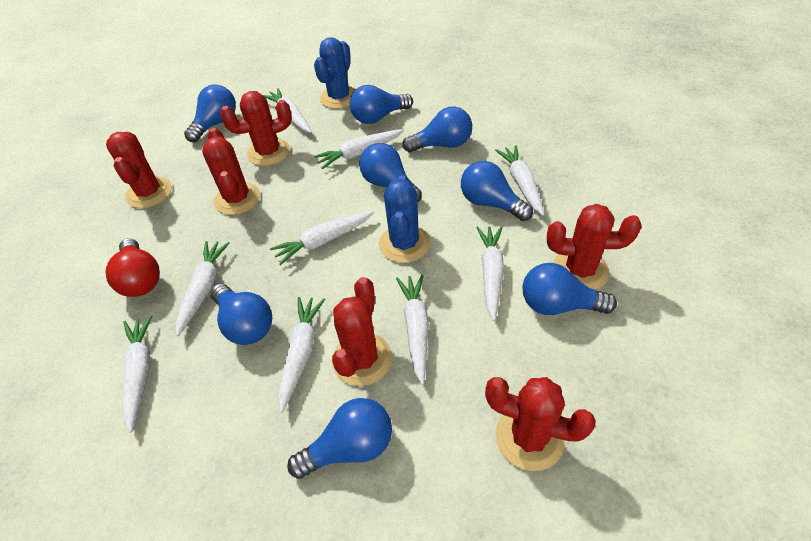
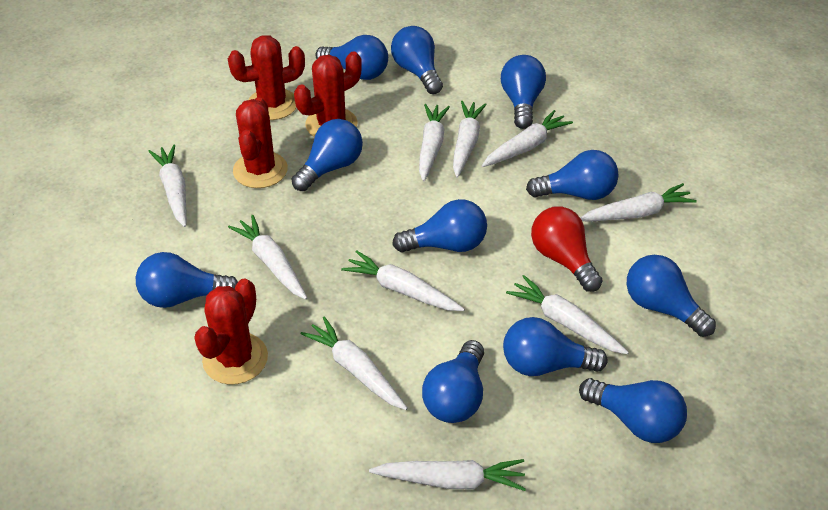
blue cactus: [314,37,356,109] [379,176,430,263] = 2 -> none = 0
blue light bulb: [184,84,236,142] [210,284,272,345] [287,398,392,479] [350,85,413,124] [359,143,422,202] [402,106,472,153] [461,161,533,221] [522,263,617,315] = 8 -> [136,252,238,308] [291,119,363,191] [315,35,388,80] [391,26,443,94] [392,199,487,253] [422,340,484,423] [501,55,546,129] [503,317,607,376] [526,150,619,200] [579,378,687,443] [627,255,716,337] = 11
red cactus: [106,131,172,208] [202,128,260,215] [220,91,292,166] [332,277,392,386] [485,377,596,471] [547,204,642,290] = 6 -> [194,278,268,385] [228,35,305,120] [233,97,288,188] [294,51,362,137] = 4
white carrot: [122,315,153,433] [176,241,230,336] [263,88,312,133] [270,210,374,265] [278,297,325,413] [314,129,404,169] [396,275,429,385] [476,226,504,321] [495,145,544,216] = 9 -> [148,144,187,227] [228,215,307,300] [300,316,408,410] [341,250,465,311] [369,459,526,491] [419,104,450,181] [453,101,487,178] [482,110,573,167] [506,275,629,354] [580,183,697,221] = 10

